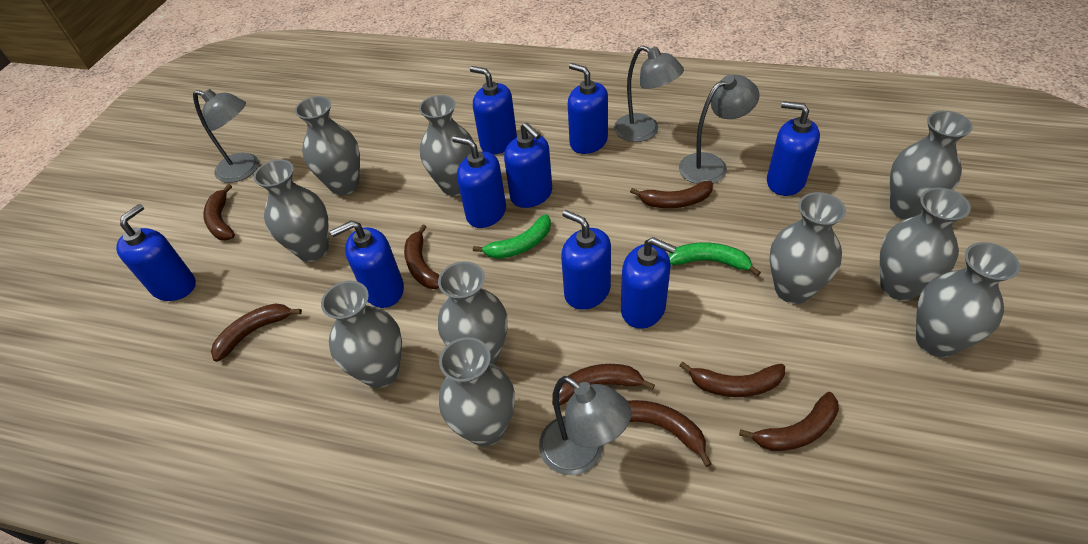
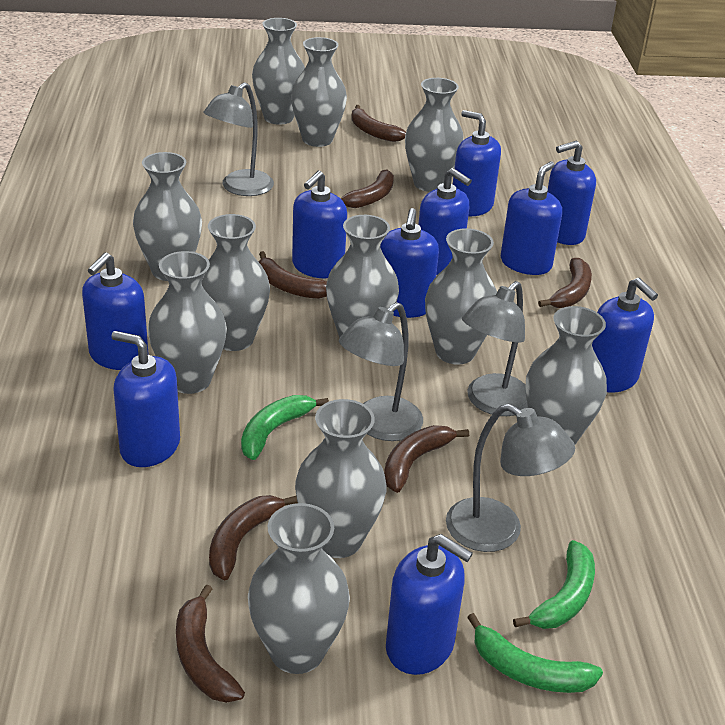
blue soap dispenser: [116,204,196,301] [330,220,404,308] [452,136,506,228] [470,66,517,155] [504,122,552,208] [561,210,611,310] [568,63,608,154] [621,237,676,329] [767,101,820,196] = 9 -> [82,252,148,370] [111,331,180,467] [292,171,347,278] [380,208,439,318] [386,534,473,675] [418,168,472,275] [453,110,501,216] [501,161,562,275] [548,141,596,245] [592,278,658,393] = 10
brown banana: [203,184,235,240] [211,303,302,362] [404,224,440,289] [552,364,655,406] [628,400,712,467] [630,181,713,208] [680,362,785,397] [739,392,839,451] = 8 -> [176,584,245,703] [209,495,298,580] [258,251,327,299] [340,169,394,208] [351,105,406,142] [384,425,469,493] [538,258,592,308] = 7
green banana: [473,214,551,259] [669,242,761,276] = 2 -> [241,395,329,460] [467,613,603,693] [513,540,595,629] = 3
grey vase: [253,159,329,262] [295,96,360,195] [321,281,402,388] [419,95,473,196] [438,261,508,364] [439,337,515,446] [770,192,846,304] [880,187,971,301] [890,111,973,220] [916,242,1020,357] = 10 -> [133,152,202,281] [148,251,227,394] [201,214,270,351] [248,503,350,674] [252,18,305,125] [291,37,347,147] [295,399,386,558] [326,215,399,338] [405,78,464,192] [425,228,497,365] [525,306,607,445] = 11

